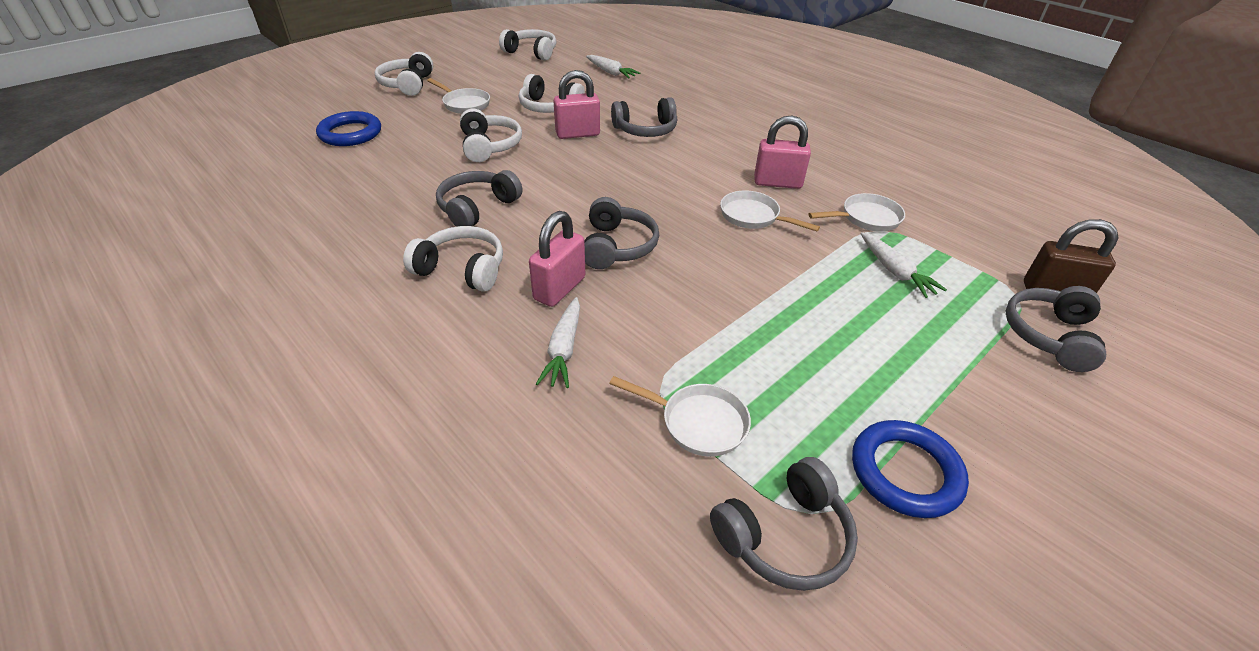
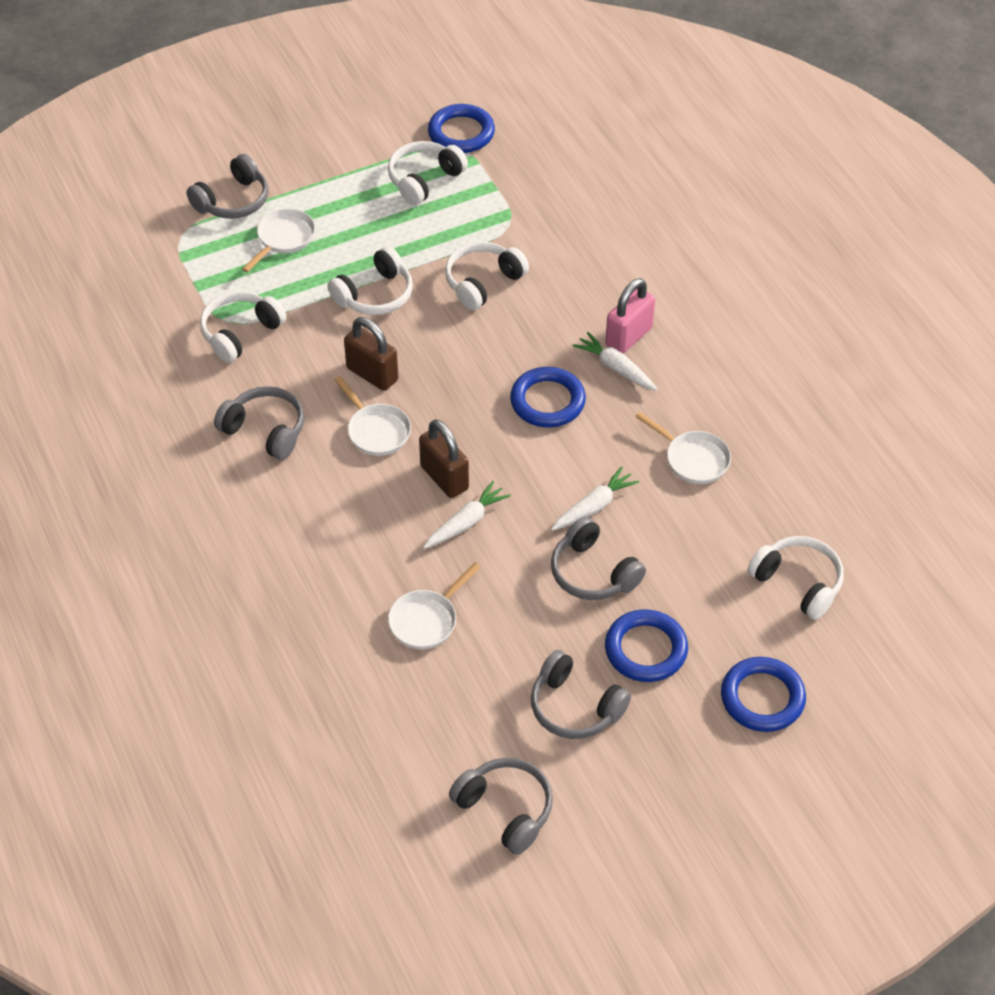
blue ring: [316,111,381,146] [852,420,969,518] = 2 -> [428,104,495,153] [510,367,586,427] [605,609,688,682] [721,657,806,732] = 4
brown padlock: [1024,219,1118,293] = 1 -> [344,317,398,391] [419,419,469,498] = 2
pink padlock: [529,211,585,307] [553,70,600,139] [754,115,811,189] = 3 -> [605,278,655,353] = 1

